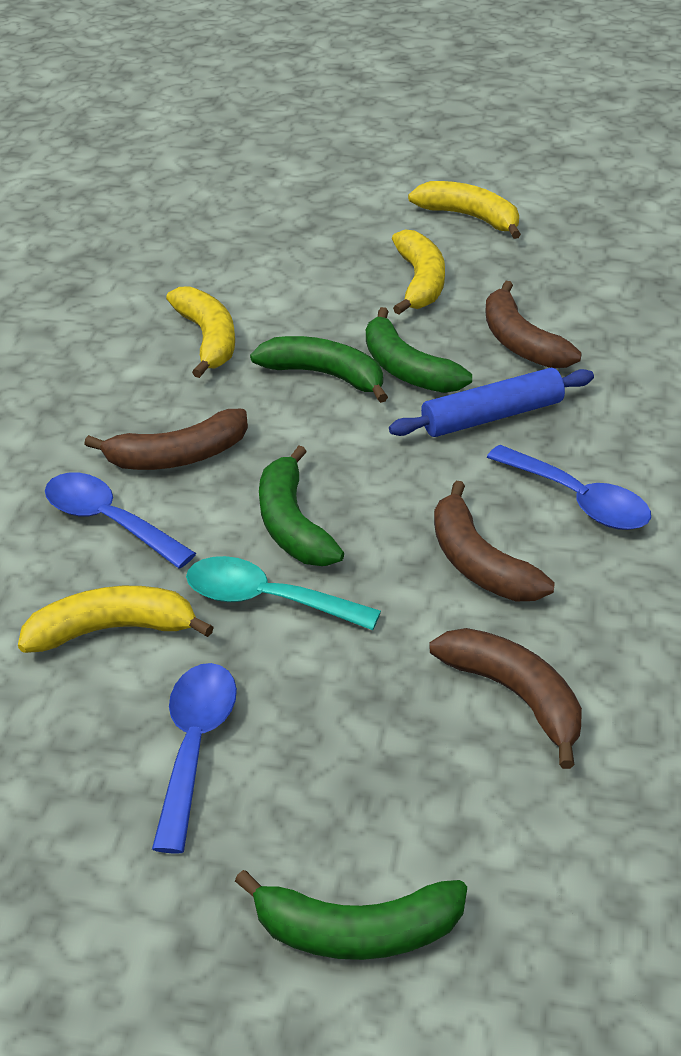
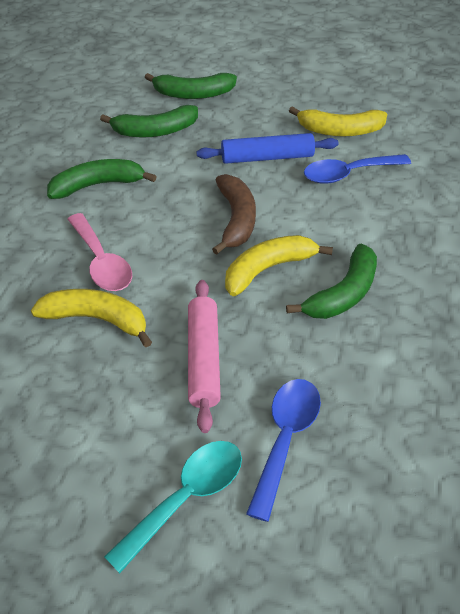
blue spoon: [45,473,196,569] [152,663,237,854] [487,445,651,530] = 3 -> [246,379,321,522] [304,154,411,184] = 2
brown banana: [84,409,248,470] [430,628,582,769] [434,481,555,601] [485,281,582,368] = 4 -> [212,174,256,255] = 1
pink rolling pin: none = 0 -> [188,280,221,433] = 1
pink spoon: none = 0 -> [67,213,132,291] = 1
yellow banana: [18,586,214,653] [166,286,235,378] [392,229,445,315] [408,181,521,239] = 4 -> [31,289,152,347] [225,235,333,296] [289,106,387,136] = 3

